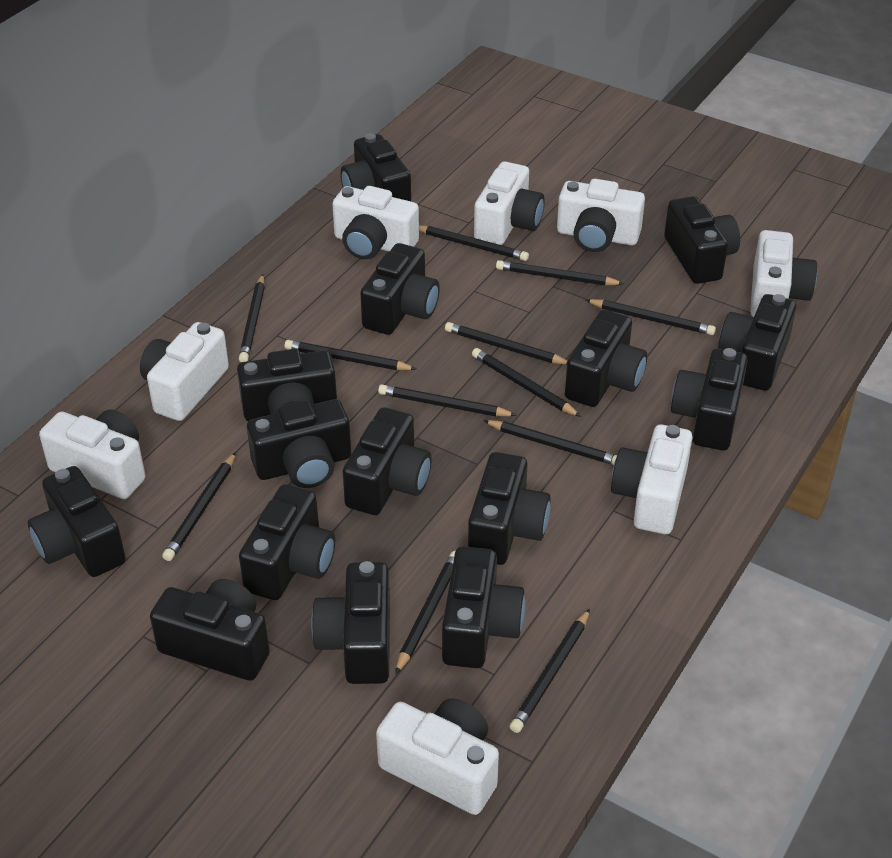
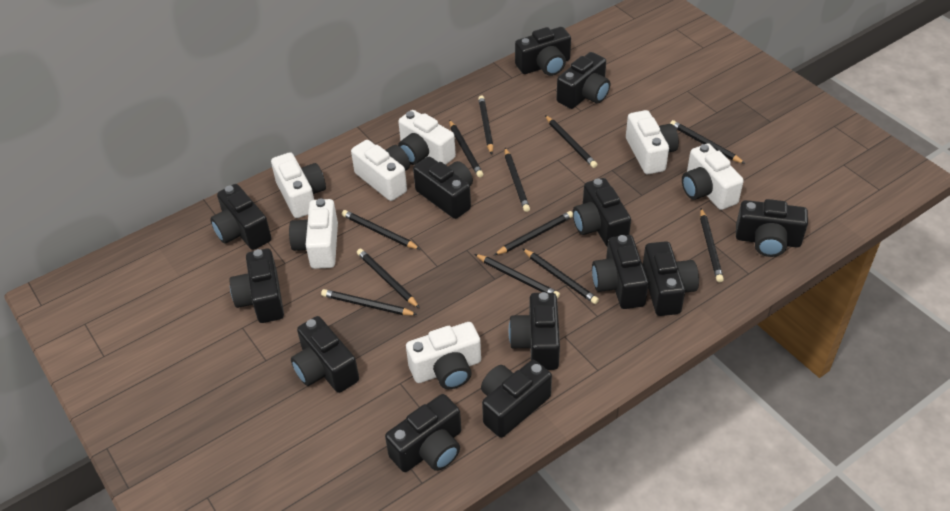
black camera: [28,466,126,577] [150,579,270,681] [237,349,337,421] [239,484,335,600] [247,399,351,488] [311,561,390,684] [341,133,411,201] [343,407,432,515] [360,243,440,335] [442,546,525,668] [468,452,551,565] [565,309,647,407] [664,196,740,284] [671,348,748,450] [718,294,797,391] = 15 -> [210,184,272,250] [229,249,284,323] [291,316,359,393] [385,394,461,472] [413,157,473,219] [481,360,552,438] [509,292,560,370] [515,27,571,76] [556,52,610,109] [573,178,631,247] [592,235,649,309] [643,241,699,316] [736,199,808,257] = 13
white camera: [39,410,145,499] [140,322,229,421] [332,186,419,259] [376,699,499,815] [474,161,545,245] [557,179,645,252] [611,424,692,534] [750,230,817,317] = 8 -> [271,152,326,218] [289,198,338,269] [351,140,410,201] [398,110,456,165] [406,322,481,389] [626,110,679,174] [682,143,744,210] = 7

